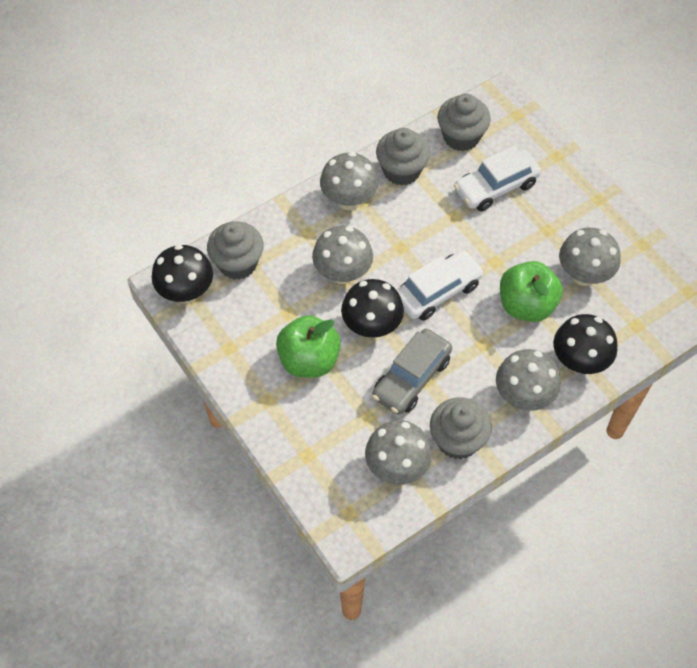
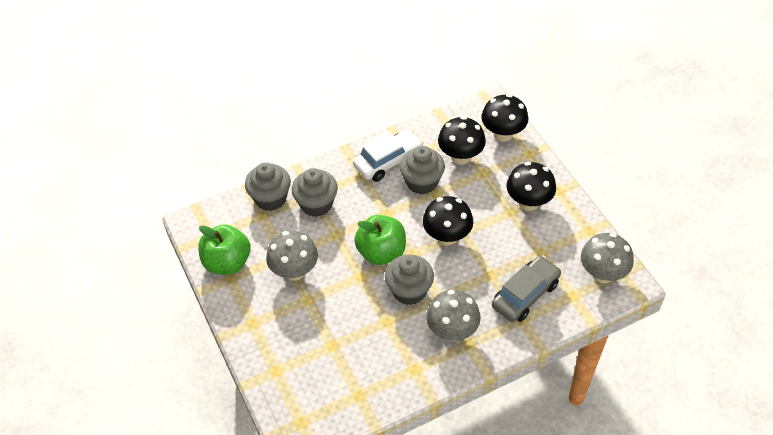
black mushroom: [151,244,213,304] [341,279,404,338] [553,314,617,374] = 3 -> [423,196,473,246] [438,116,486,165] [481,94,528,142] [507,162,556,211] = 4
grey mushroom: [312,226,373,284] [320,152,379,210] [365,420,432,485] [496,349,561,411] [559,228,621,286] = 5 -> [266,231,318,281] [426,290,481,341] [581,233,634,283] = 3
white car: [397,250,484,320] [454,145,541,211] = 2 -> [353,129,424,182] = 1

